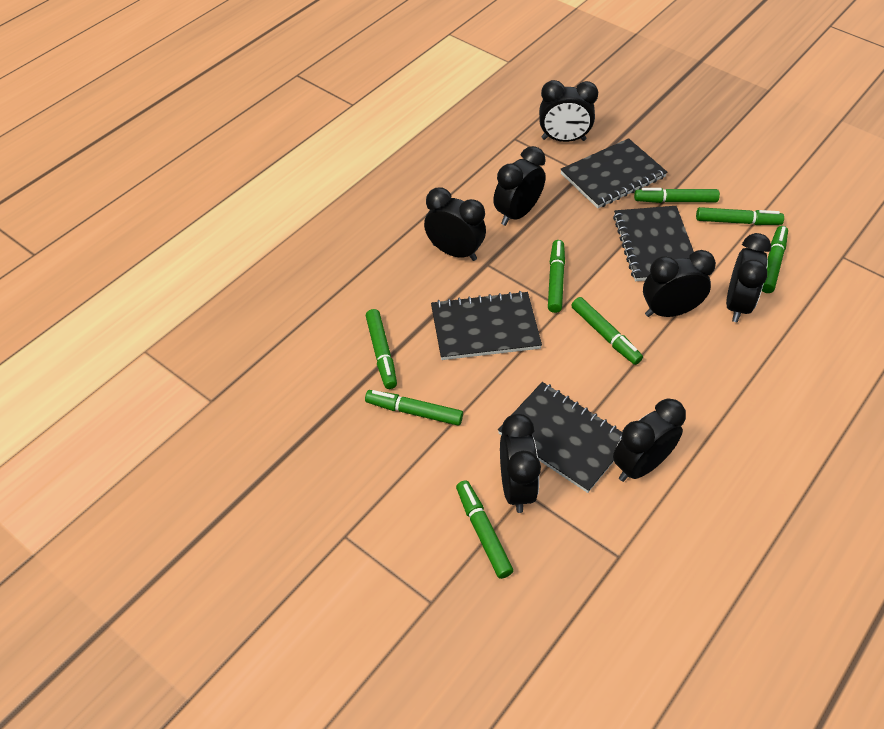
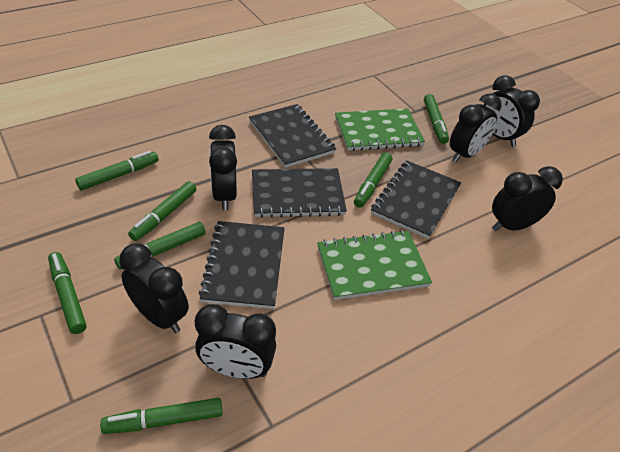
black clock: [424,187,486,261] [493,146,546,226] [500,413,541,513] [539,80,598,142] [613,399,686,482] [643,250,716,317] [726,233,771,322] = 7 -> [119,244,189,333] [195,304,276,379] [209,125,237,211] [450,93,502,163] [484,75,540,147] [492,166,563,231] = 6
green marker: [365,390,463,426] [366,309,397,389] [456,480,513,579] [548,240,565,313] [571,297,643,365] [634,188,720,203] [696,207,784,225] [762,226,788,293] = 8 -> [48,252,87,334] [75,151,159,190] [100,398,223,434] [114,222,206,269] [128,181,196,241] [354,152,392,208] [424,94,449,144] = 7
green notebook: none = 0 -> [317,230,432,300] [335,109,425,151] = 2

